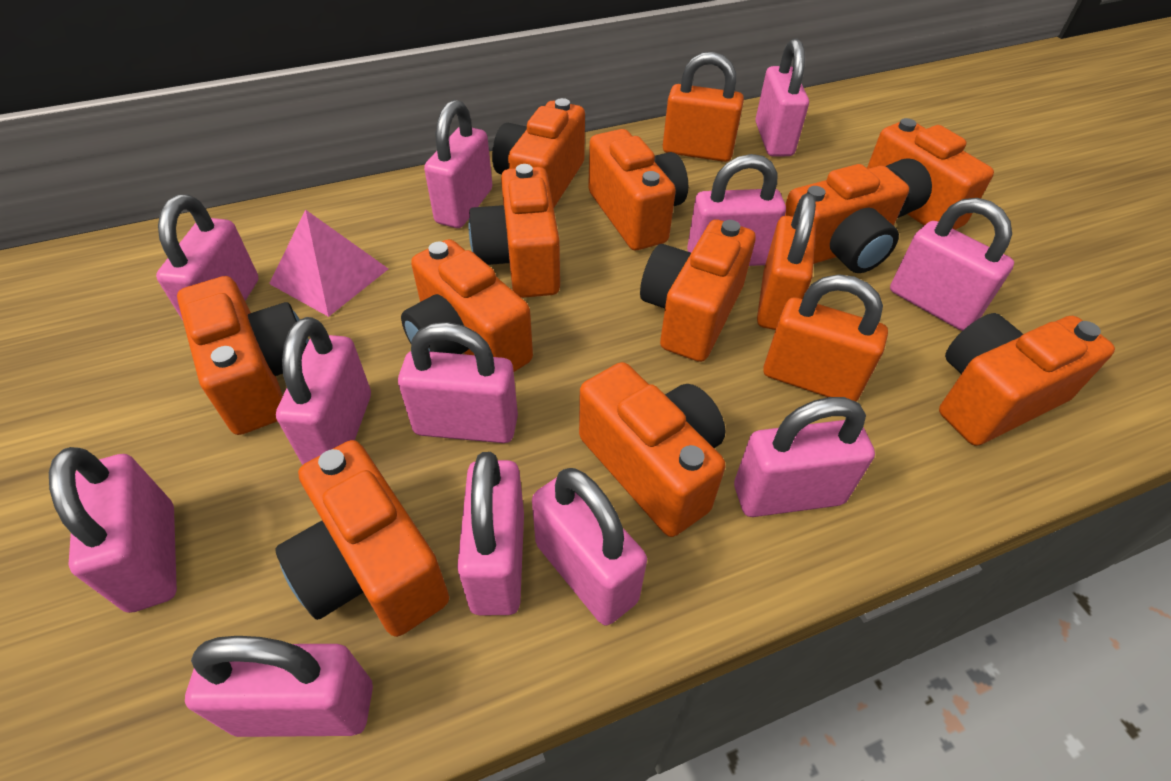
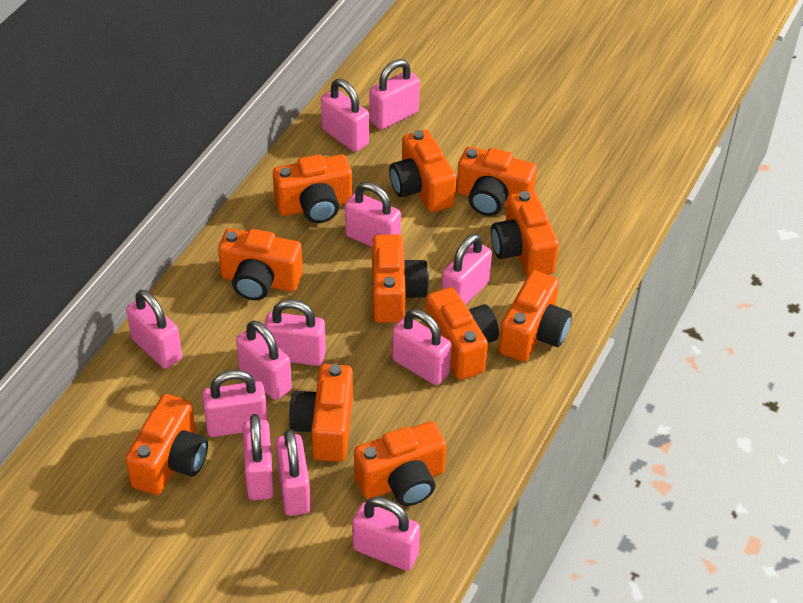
orange padlock: [663,52,744,162] [757,194,816,330] [763,274,888,402] = 3 -> none = 0
pink pyramid: [269,209,388,317] = 1 -> none = 0

